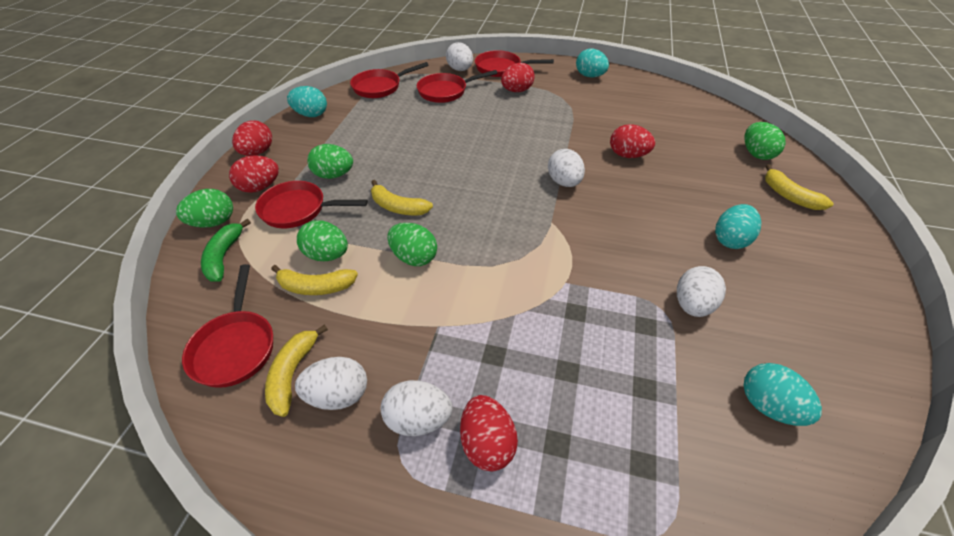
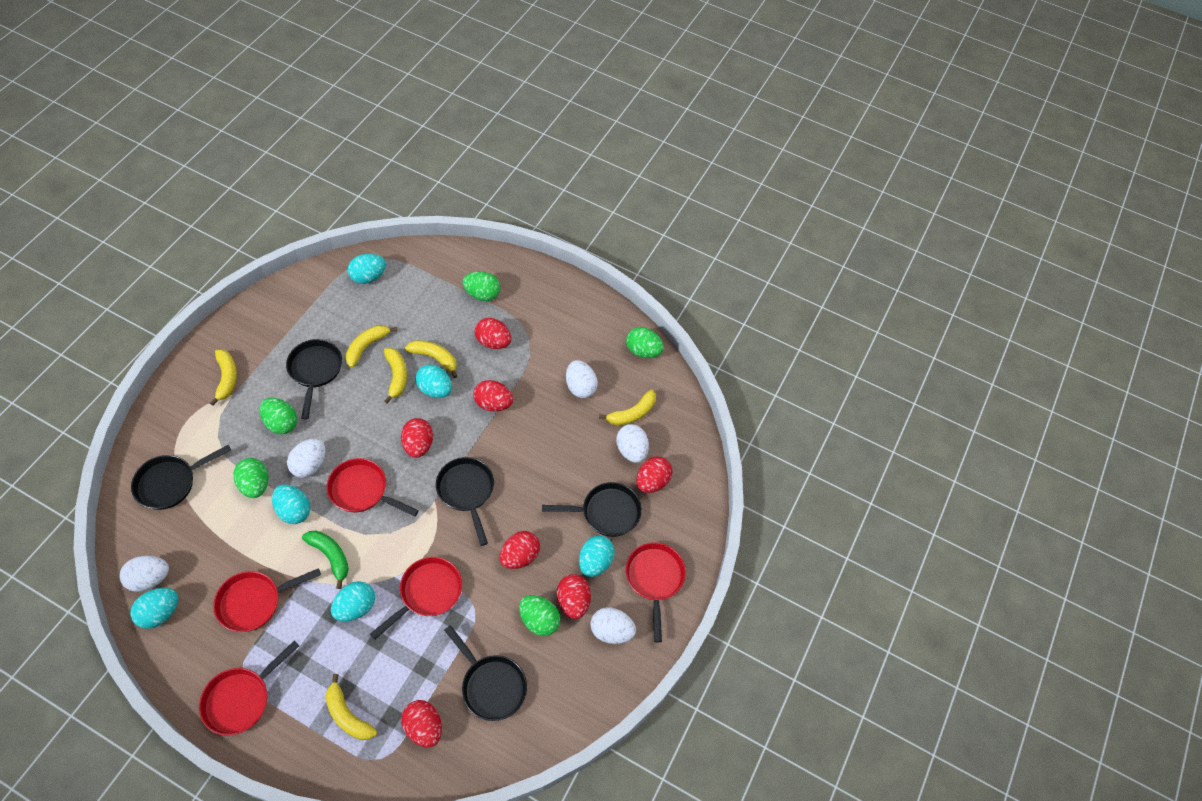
black pan: none = 0 -> [131,445,231,510] [286,339,342,419] [436,457,494,546] [444,625,527,721] [542,482,642,537] = 5
red egg: [229,156,279,193] [232,120,272,156] [460,395,518,471] [501,63,535,92] [610,124,655,158] = 5 -> [401,418,433,458] [401,700,442,748] [473,380,513,411] [475,318,511,349] [499,531,540,569] [557,574,591,619] [636,456,672,493] = 7
turquoise egg: [287,86,327,117] [576,48,609,77] [715,204,761,249] [743,363,822,426] = 4 -> [130,588,178,629] [272,484,310,524] [331,581,375,622] [348,254,386,284] [416,364,452,398] [579,535,615,577] = 6
yellow banana: [265,325,328,417] [271,265,358,295] [371,180,433,215] [765,164,834,210] = 4 -> [210,349,237,406] [326,674,377,740] [345,325,397,368] [384,348,407,403] [405,340,457,378] [599,390,656,426] = 6

